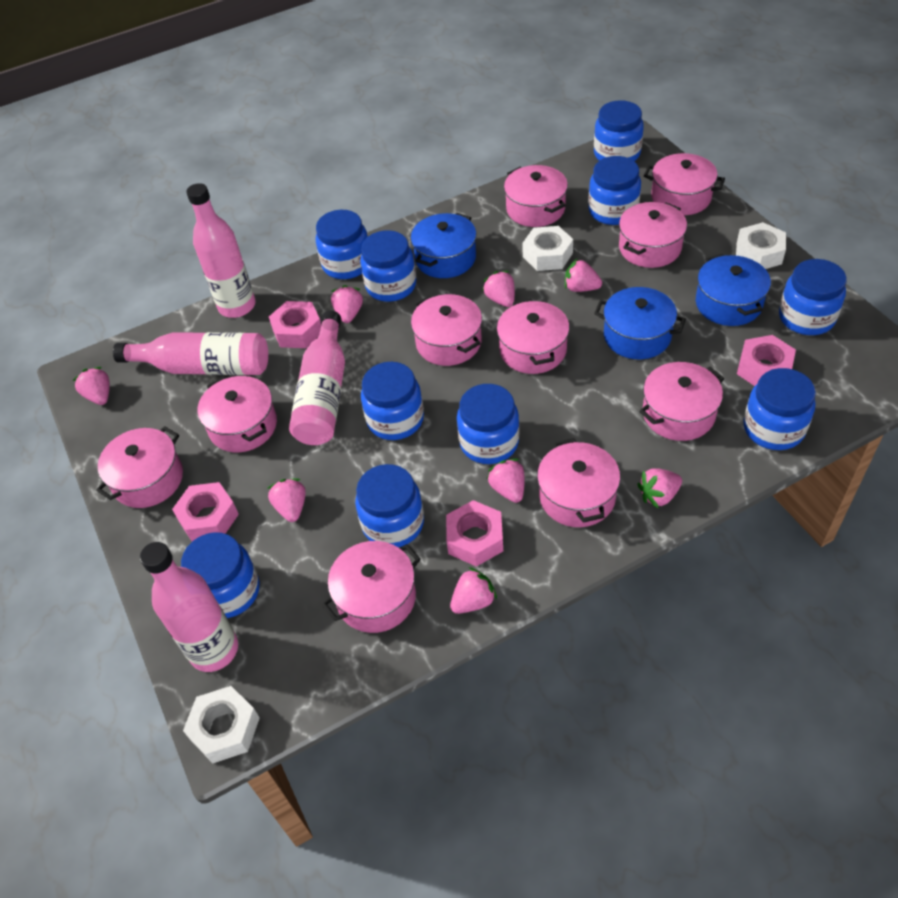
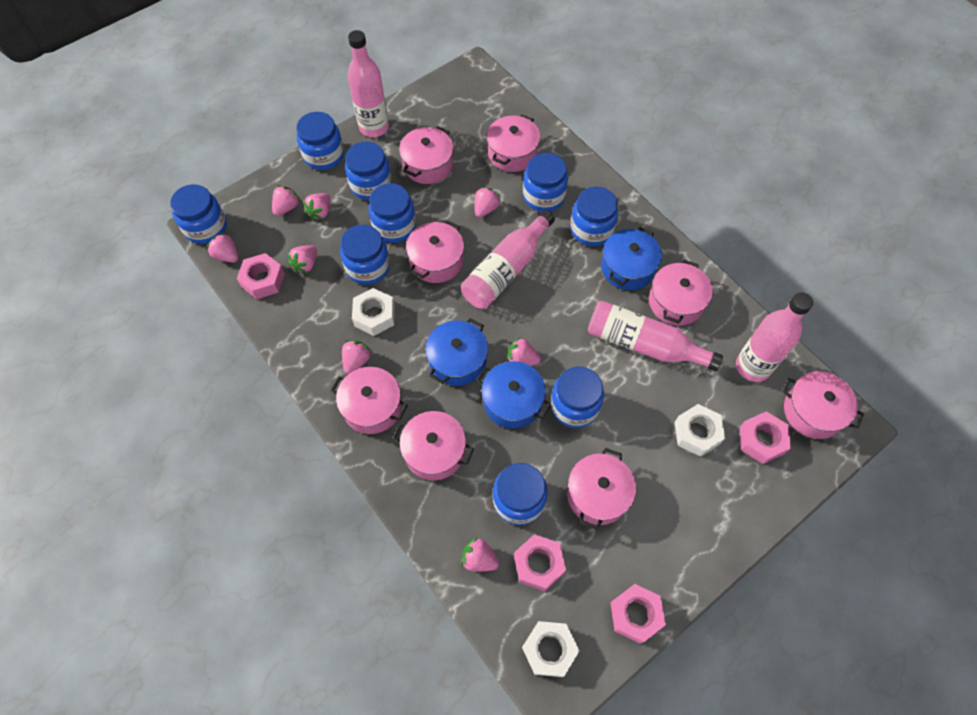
blue jar: [181,532,260,618] [316,210,368,279] [355,464,424,547] [360,230,416,302] [361,362,424,440] [457,384,520,464] [588,156,641,225] [594,100,644,161] [743,368,816,450] [779,259,847,335] = 10 -> [170,184,227,244] [296,112,344,170] [340,224,390,285] [345,141,392,200] [368,183,416,243] [493,463,548,525] [523,153,568,212] [551,367,604,428] [570,187,618,246] = 9
pink pot: [96,426,183,508] [197,376,277,452] [322,541,421,633] [411,294,482,366] [497,299,570,374] [504,165,568,227] [537,438,620,527] [619,202,687,268] [639,362,724,441] [644,153,725,215] = 10 -> [331,367,408,434] [392,411,474,480] [399,126,454,184] [406,220,464,283] [487,114,541,172] [567,448,636,529] [649,260,713,326] [782,371,864,439] = 8

